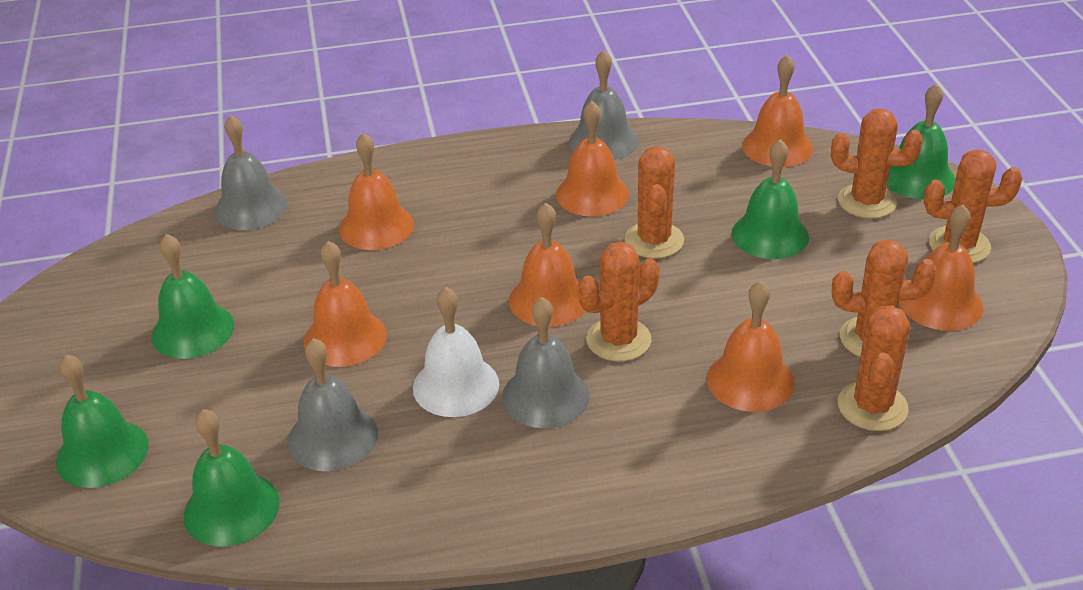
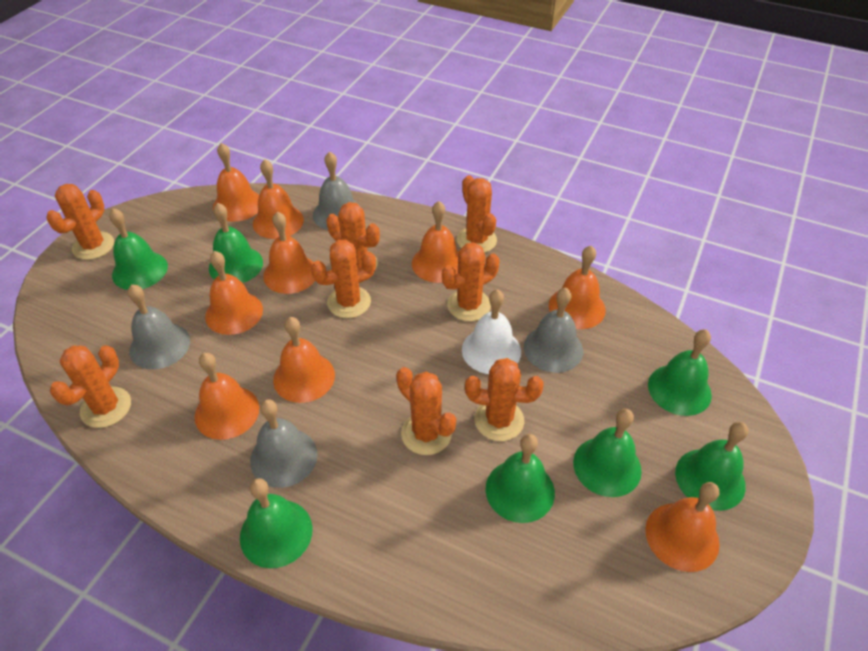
green bell: [56,354,149,488] [151,234,235,359] [184,409,279,547] [732,139,809,259] [887,83,956,199] = 5 -> [109,208,168,290] [209,203,263,283] [240,478,313,568] [485,434,555,523] [573,409,642,497] [648,329,712,416] [675,422,748,511] = 7
orange bell: [304,241,387,367] [339,133,414,250] [509,203,585,327] [556,101,629,216] [706,281,794,412] [742,55,813,167] [899,205,984,331] = 7 -> [195,353,259,440] [205,251,263,335] [213,143,259,222] [253,159,304,239] [263,211,315,294] [273,317,335,403] [412,201,459,283] [549,246,606,329] [645,482,720,572] = 9
orange cactus: [578,242,659,362] [624,146,684,259] [831,108,923,219] [832,240,937,357] [838,305,910,431] [924,150,1023,263] = 6 -> [46,184,114,260] [50,345,131,428] [311,239,376,318] [326,202,380,270] [396,367,456,455] [442,242,499,321] [457,175,497,253] [465,358,544,441] = 8

